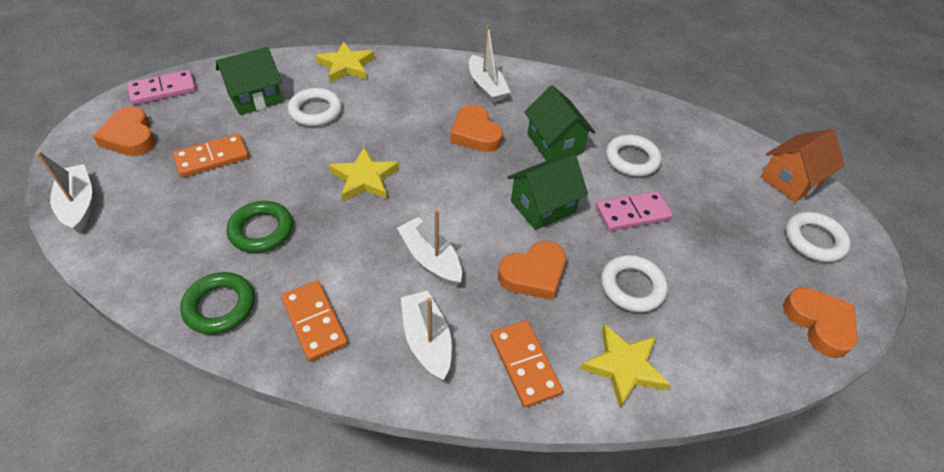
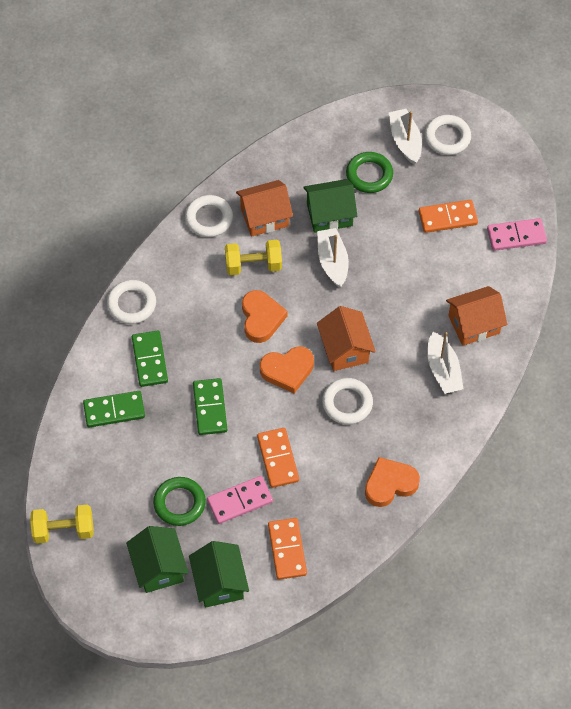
green domino: none = 0 -> [83,391,145,428] [132,331,168,387] [193,378,227,435] = 3
orange heart: [93,107,155,156] [450,105,503,152] [498,241,566,300] [783,287,858,358] = 4 -> [242,290,287,343] [260,347,314,394] [365,457,420,507] = 3
orange house: [761,129,844,202] = 1 -> [236,180,293,237] [317,306,376,371] [446,286,507,346] = 3
white boat: [37,151,92,233] [397,209,462,286] [401,291,452,380] [469,25,511,103] = 4 -> [317,228,349,288] [389,109,422,164] [427,332,464,394] = 3
yellow dumbbell: none = 0 -> [30,504,93,544] [225,240,282,275] = 2
yellow star: [316,42,375,82] [329,147,399,201] [580,324,670,408] = 3 -> none = 0

